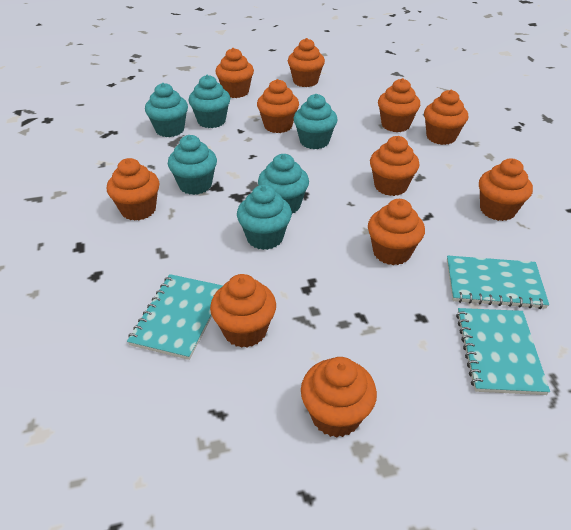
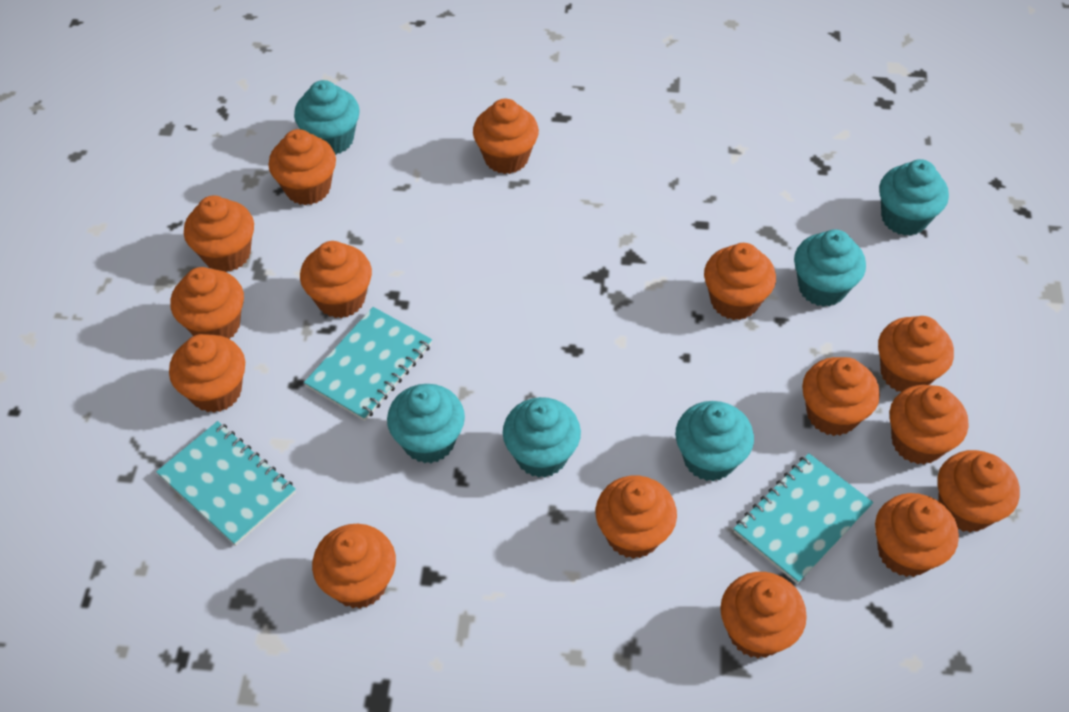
orange cupcake: [107,158,159,221] [210,274,276,348] [215,48,254,98] [257,79,299,133] [288,38,325,87] [301,357,377,438] [368,199,425,265] [370,136,419,196] [378,78,420,132] [424,90,468,145] [479,158,533,221] = 11 -> [169,334,245,413] [170,267,244,339] [184,195,254,272] [269,129,336,205] [300,241,372,318] [312,524,396,609] [473,99,539,174] [595,476,677,559] [704,243,776,320] [720,572,807,658] [802,357,880,436] [875,493,959,577] [878,316,954,392] [890,385,968,465] [938,450,1020,532] = 15

